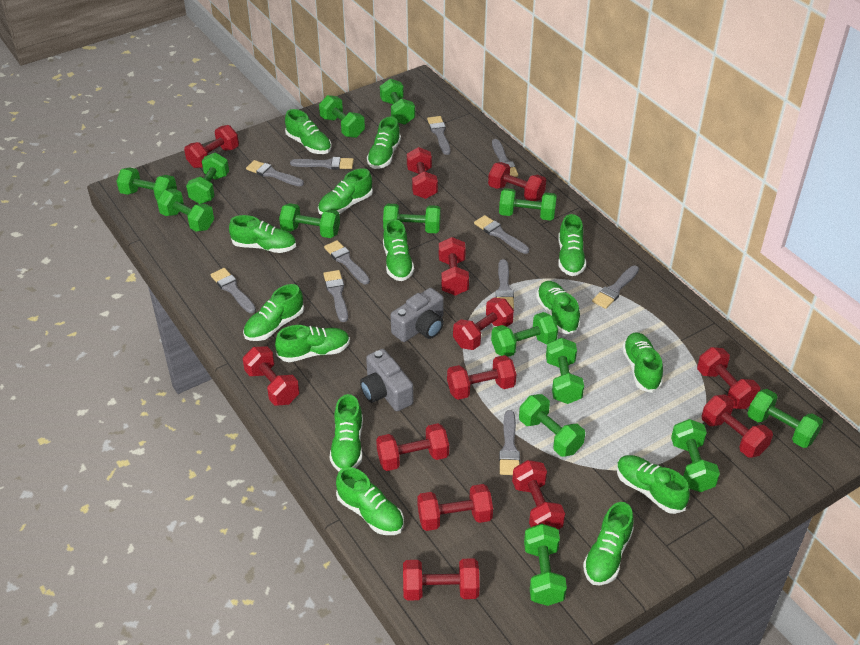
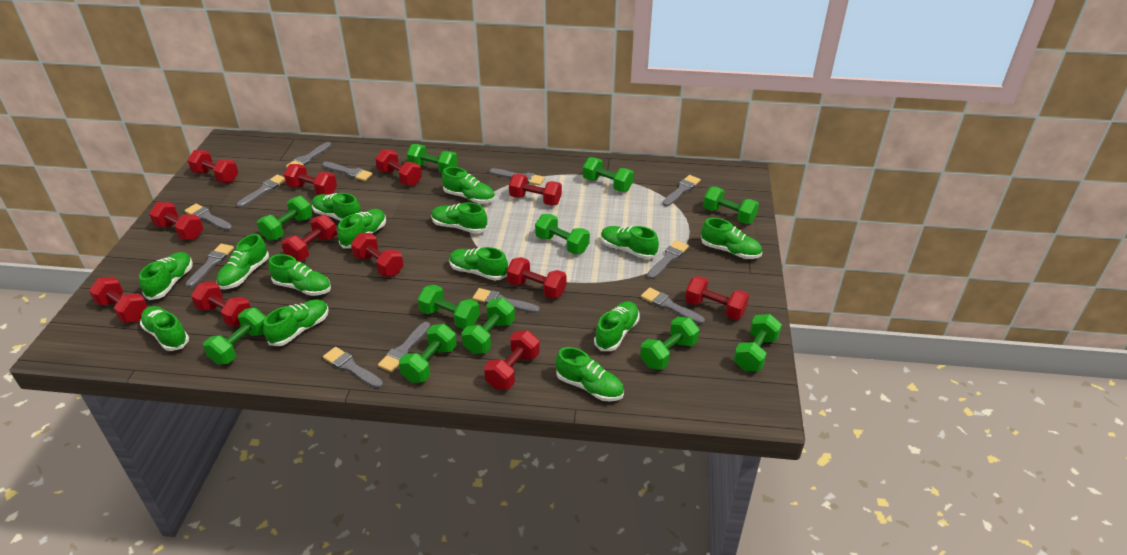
green dumbbell: [116,167,177,200] [157,189,214,232] [186,153,229,204] [279,203,340,238] [319,95,365,138] [380,79,415,125] [383,204,441,233] [491,312,558,357] [499,188,557,220] [519,394,585,457] [524,524,567,606] [546,338,584,404] [671,419,720,492] [747,389,823,448] = 14 -> [203,308,266,365] [257,196,313,241] [399,324,457,383] [407,144,458,173] [418,285,480,329] [462,298,515,354] [535,214,590,254] [583,157,634,192] [640,317,699,370] [703,187,759,224] [734,314,782,371] = 11
grey brush: [211,268,256,313] [246,160,304,186] [290,157,354,170] [323,270,348,322] [324,240,370,284] [427,116,451,155] [474,215,529,254] [492,139,518,177] [496,259,514,309] [499,410,520,475] [592,265,639,309] = 11 -> [185,204,232,230] [186,244,234,288] [237,175,285,208] [286,142,331,167] [322,162,373,181] [323,347,383,388] [378,322,431,372] [473,288,540,313] [489,168,545,186] [641,287,705,324] [647,240,689,279] [662,175,701,206] = 12
grey camera: [360,349,414,411] [391,288,444,342] = 2 -> none = 0
red dumbbell: [184,125,239,168] [243,346,299,406] [376,423,449,471] [403,558,480,601] [407,147,438,199] [417,484,493,531] [439,237,469,296] [447,355,516,400] [453,297,514,350] [488,162,546,201] [512,460,565,529] [697,347,760,409] [702,395,773,457] = 13 -> [89,277,148,323] [149,202,203,240] [188,150,238,183] [191,281,251,327] [282,215,337,261] [284,164,337,195] [351,233,404,277] [376,149,422,186] [484,330,540,389] [507,257,567,299] [509,174,562,206] [685,276,749,320] = 12

